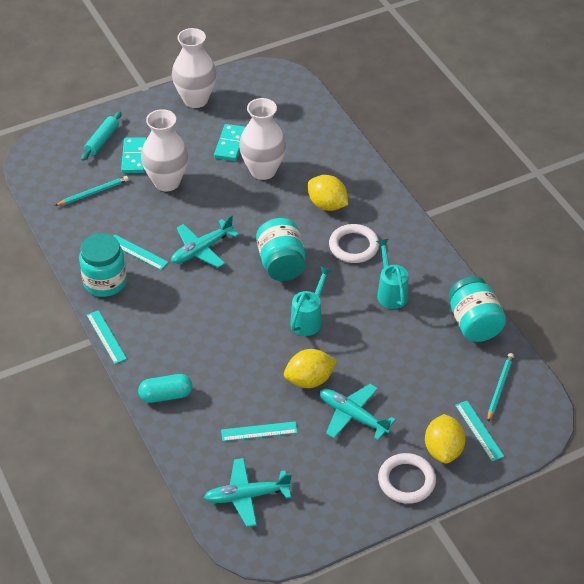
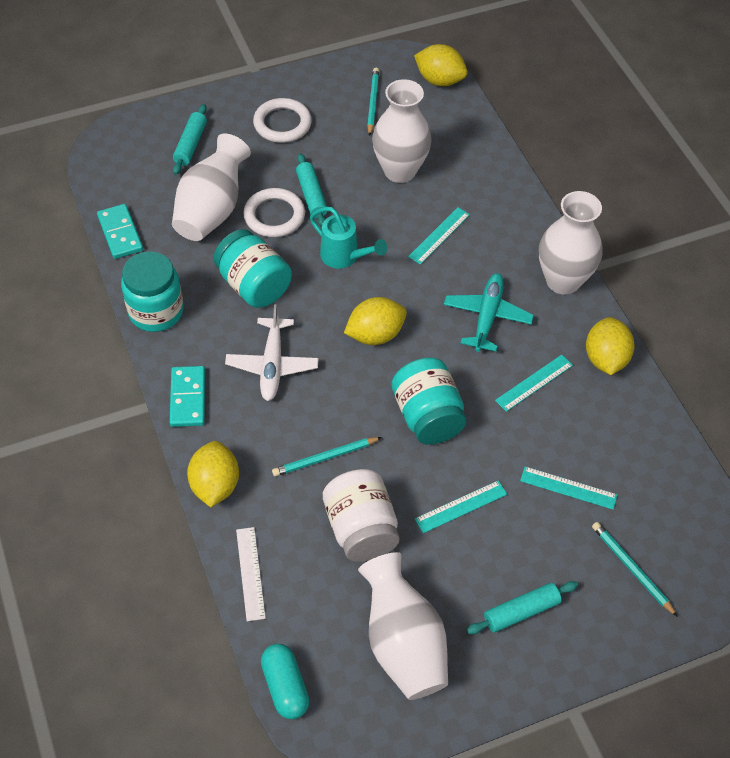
turquoise pencil: [55,176,129,206] [487,353,514,422] = 2 -> [272,437,382,477] [367,68,379,136] [592,522,678,617] = 3
turquoise plane: [171,215,239,268] [204,458,292,527] [320,384,396,440] = 3 -> [444,273,534,352] = 1
turquoise rolling pin: [81,111,122,161] = 1 -> [173,104,207,175] [296,153,327,227] [467,581,578,634] = 3
turquoise watering can: [290,266,332,336] [376,239,408,309] = 2 -> [310,207,387,269] = 1
white jar: none = 0 -> [323,469,400,562] = 1
white plane: none = 0 -> [225,304,319,401] = 1
white ruler: none = 0 -> [236,527,266,621] = 1
white vase: [141,109,188,191] [172,28,217,108] [239,98,286,180] = 3 -> [172,133,251,241] [358,552,448,700] [372,79,432,183] [539,191,602,295] = 4
yellow lemon: [284,349,337,388] [308,175,348,211] [425,414,466,463] = 3 -> [187,441,239,507] [344,297,407,345] [414,44,467,86] [586,317,635,375] = 4

